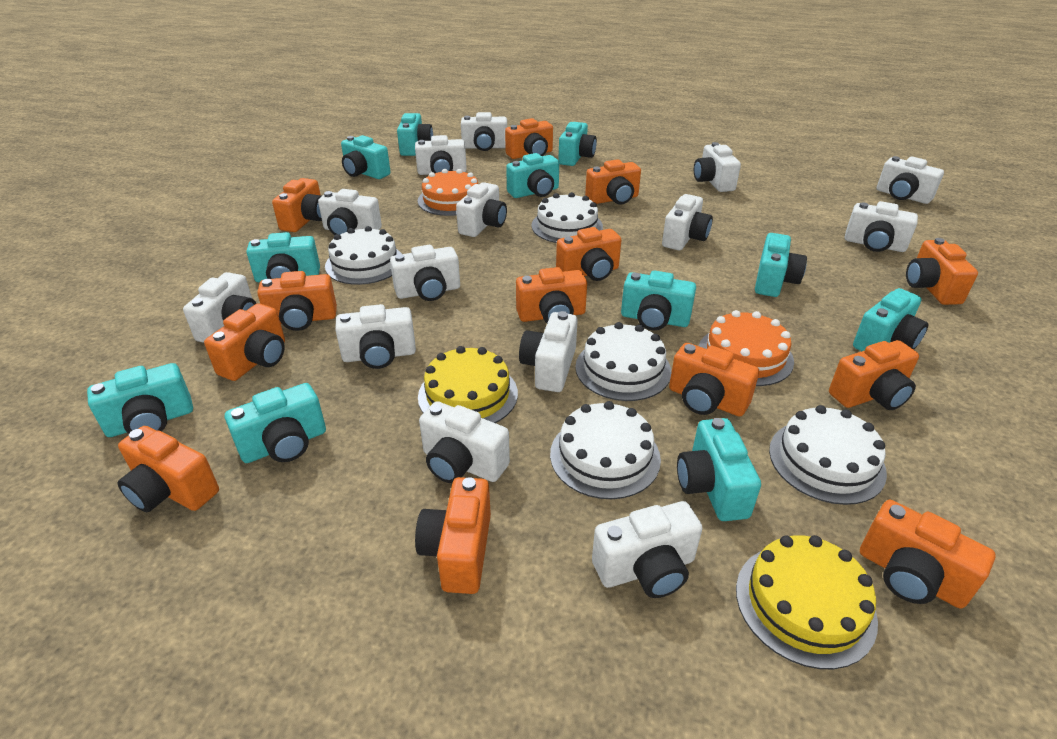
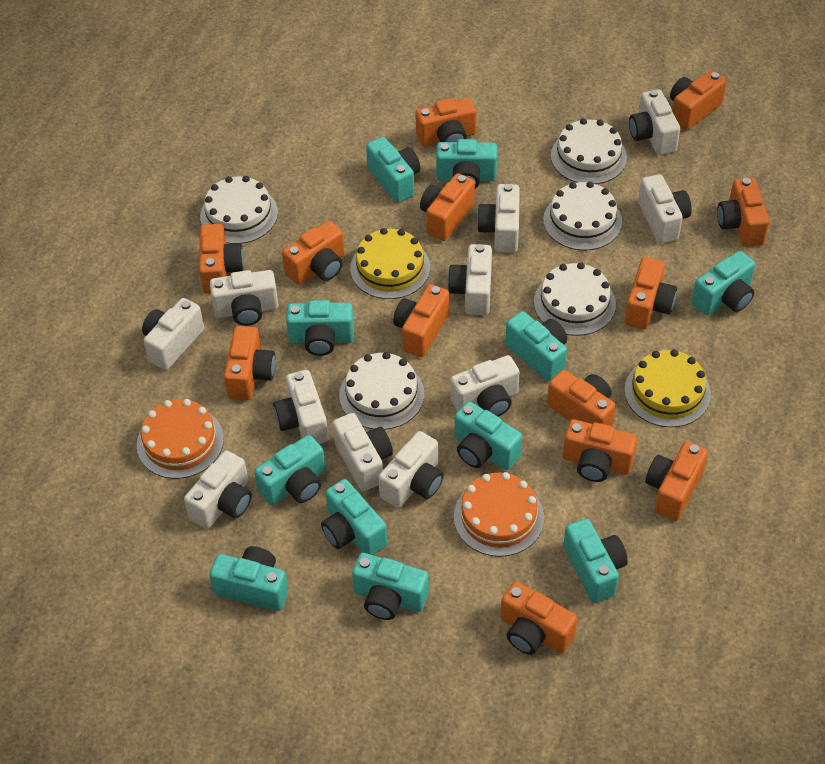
white camera: [183,272,256,343] [318,189,382,235] [335,304,416,369] [390,245,460,301] [415,135,467,175] [419,401,510,483] [456,182,507,237] [461,112,507,151] [519,311,578,392] [592,501,703,598] [662,194,713,250] [694,142,741,192] [845,201,918,252] [877,156,944,204] = 14 -> [142,298,204,370] [184,450,252,529] [210,270,279,326] [273,370,328,444] [332,413,393,491] [378,431,444,508] [448,244,492,315] [450,355,520,416] [477,184,520,252] [629,89,680,155] [638,174,692,244] = 11

